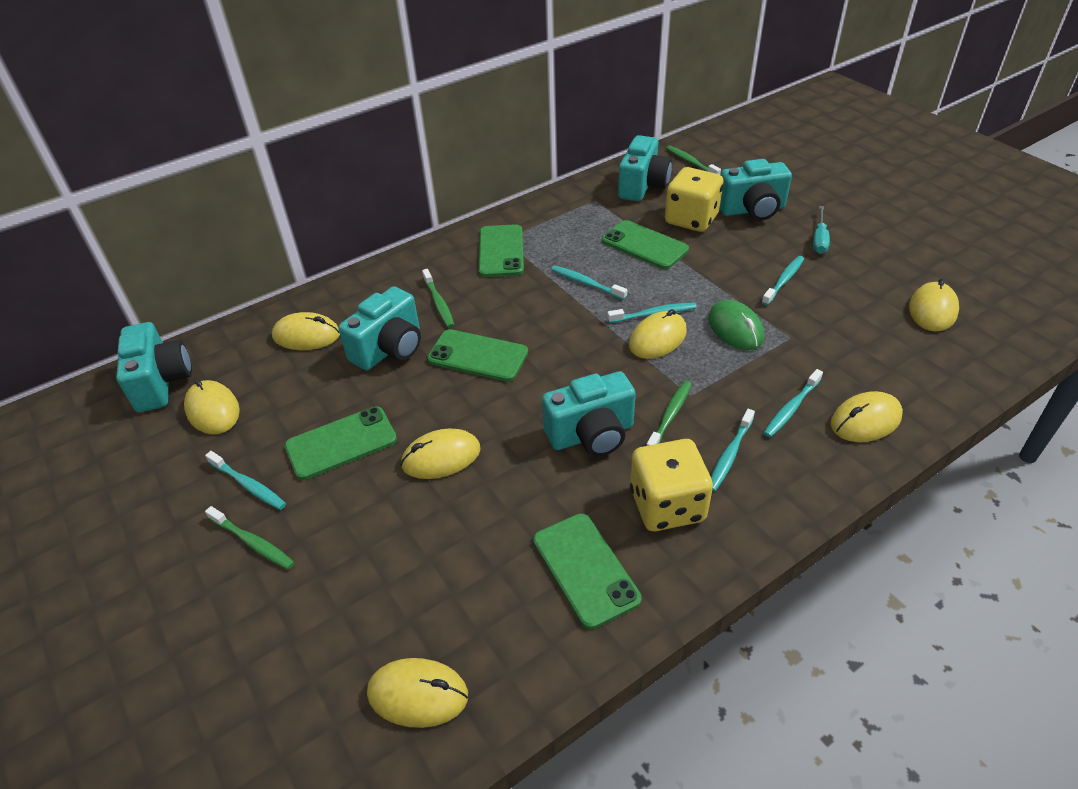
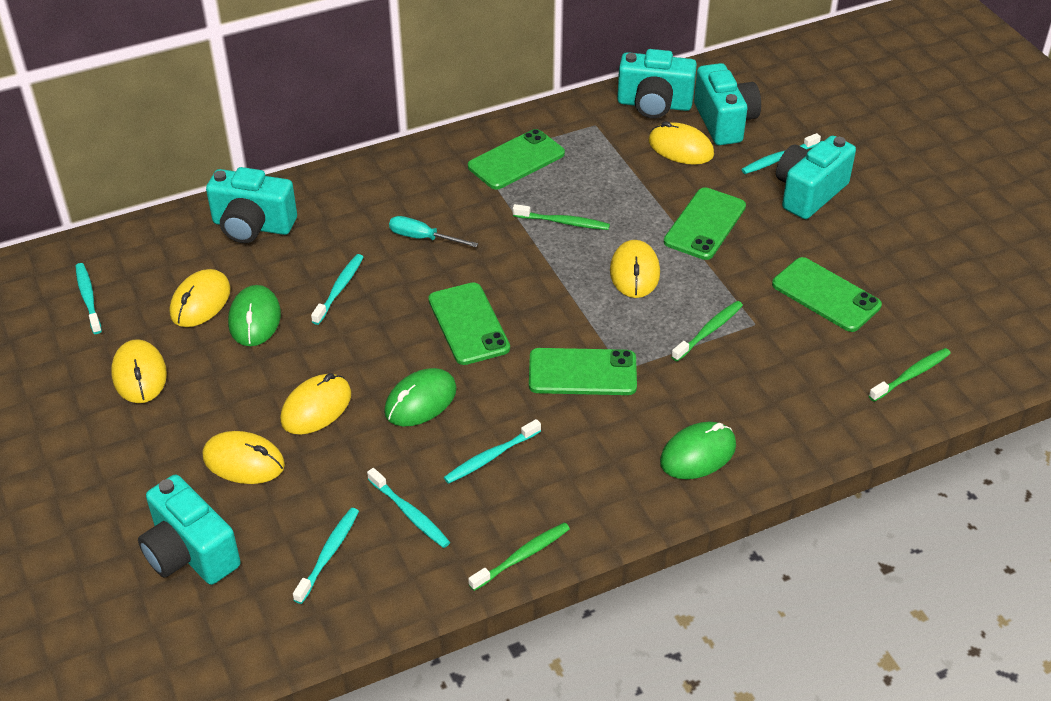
green mouse: [708,300,764,350] = 1 -> [228,285,281,346] [384,368,457,426] [660,422,736,479] = 3
yellow dice: [630,439,713,531] [665,167,723,232] = 2 -> none = 0
yellow mouse: [184,379,240,434] [272,312,340,350] [367,658,468,728] [401,429,481,479] [629,309,687,359] [831,391,903,442] [909,279,959,332] = 7 -> [111,339,167,403] [170,269,231,327] [202,431,285,484] [280,373,351,435] [610,240,660,298] [648,121,714,165] = 6

